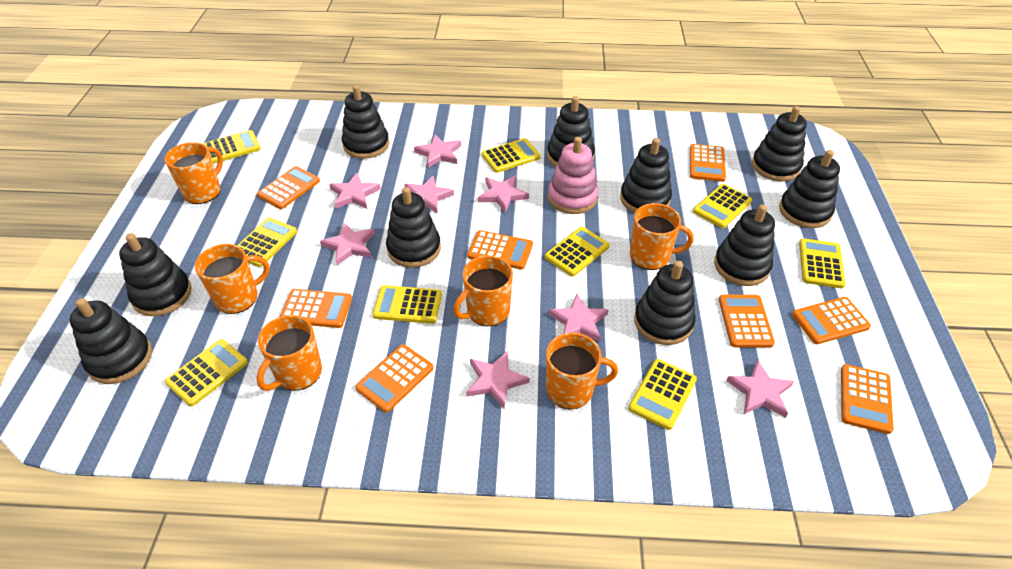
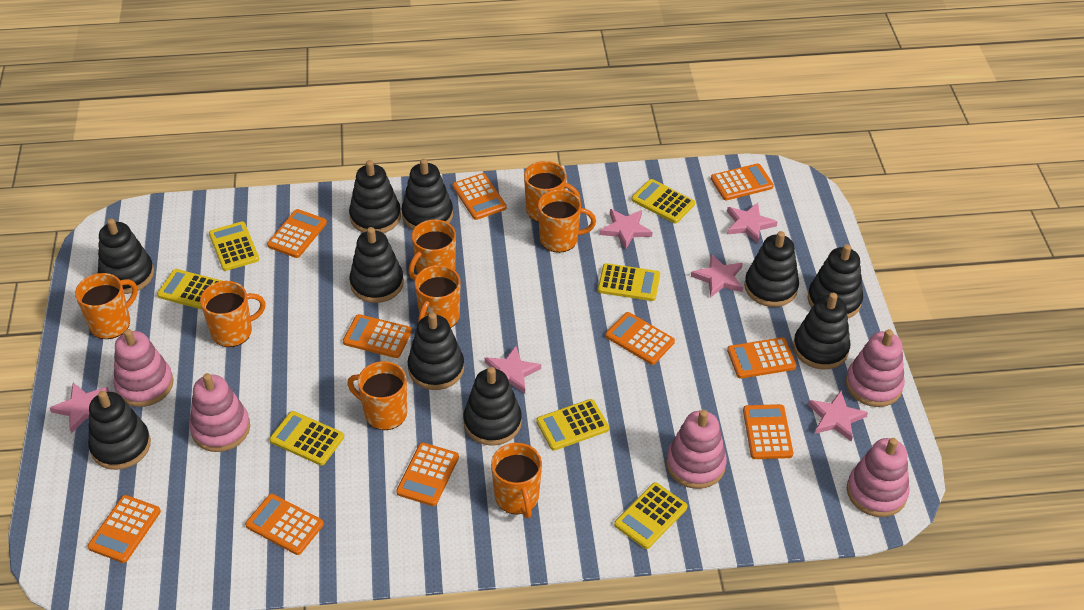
orange calculator: [257,166,320,209] [280,289,352,328] [355,344,433,412] [467,230,533,270] [690,144,726,182] [719,295,775,347] [792,297,871,344] [841,364,894,434] = 8 -> [87,495,161,563] [245,494,324,555] [267,209,327,258] [343,314,412,358] [396,443,459,506] [452,173,507,220] [605,312,675,365] [711,163,774,200] [727,337,797,379] [743,404,794,459] = 10
orange mug: [164,142,223,204] [195,244,270,314] [256,315,322,391] [453,255,513,326] [546,332,618,409] [630,203,693,270] = 6 -> [75,273,138,339] [200,281,266,347] [347,361,407,430] [409,219,456,280] [415,265,460,328] [491,443,542,518] [524,161,581,222] [538,190,596,253] = 8
pink stacking toy: [548,137,599,214] = 1 -> [113,329,173,407] [190,373,250,452] [666,410,727,489] [846,329,905,407] [847,438,910,517] = 5
pink star: [320,223,375,265] [329,173,381,209] [404,176,454,213] [414,135,461,168] [466,351,530,408] [478,176,529,213] [548,294,609,342] [726,360,794,418] = 8 -> [50,383,109,433] [485,346,541,393] [599,209,653,249] [691,254,743,298] [727,203,777,243] [808,391,868,441] = 6
yellow calculator: [165,339,248,406] [203,130,261,164] [237,218,297,267] [373,285,442,324] [482,138,541,173] [545,227,610,277] [628,359,697,430] [693,184,752,228] [799,238,846,288] = 9 -> [157,269,222,309] [209,222,259,271] [269,411,344,466] [536,399,609,451] [598,263,660,301] [614,482,687,549] [631,179,695,223] = 7

